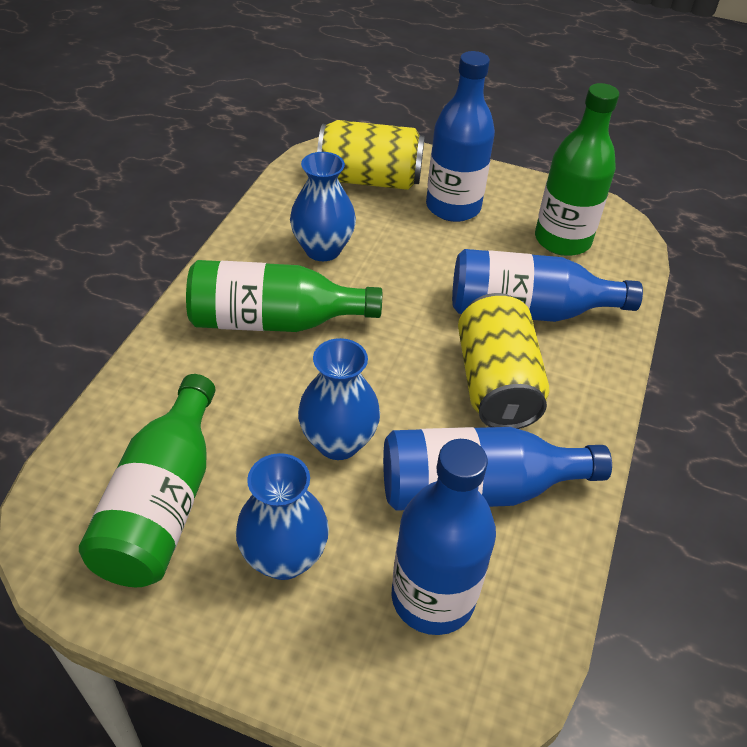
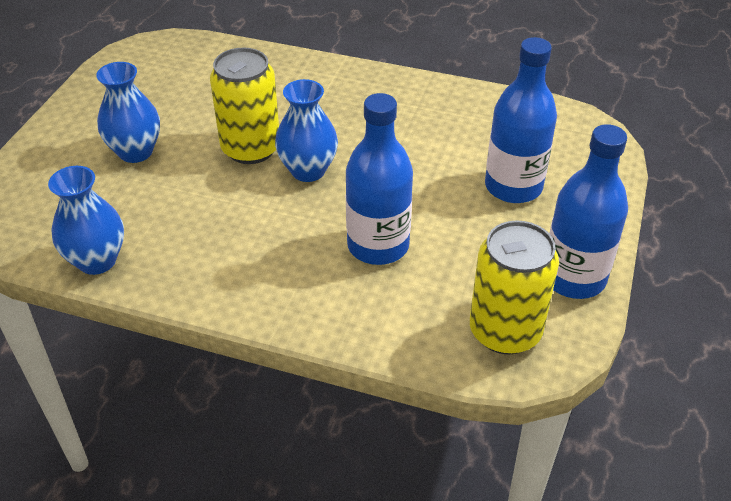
blue bottle: [383,427,612,511] [391,439,496,635] [426,51,495,222] [452,249,643,322] = 4 -> [346,93,413,265] [485,37,557,203] [549,124,628,299] = 3
green bottle: [79,374,216,587] [186,260,382,332] [535,83,619,256] = 3 -> none = 0

